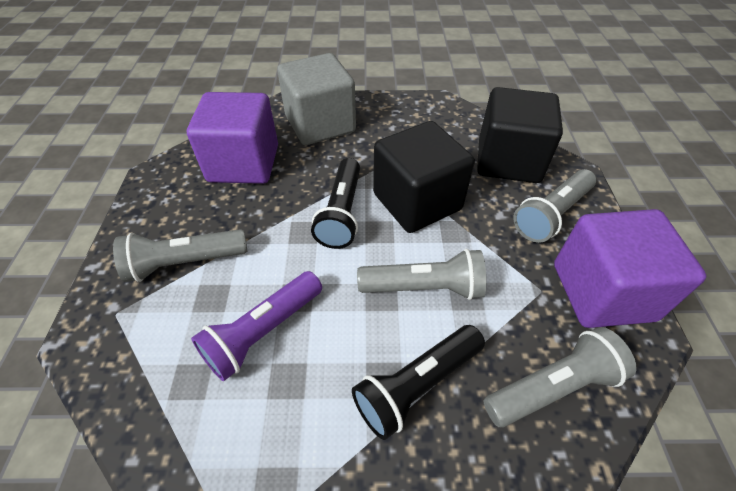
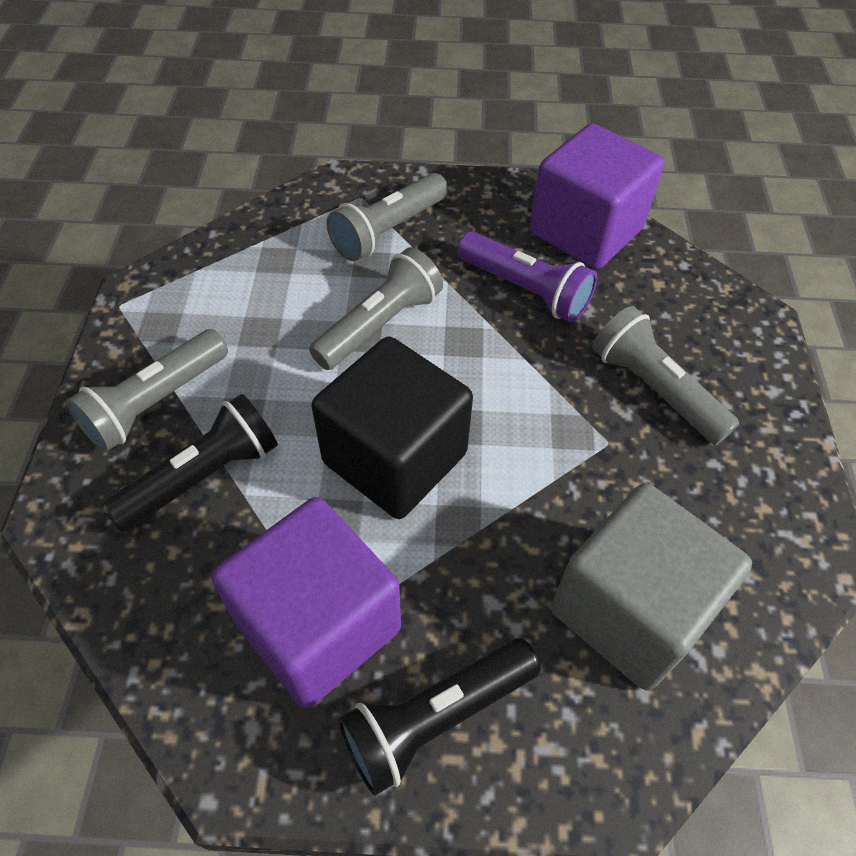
black cube: [373,121,475,233] [477,87,563,183] = 2 -> [312,337,473,519] = 1

